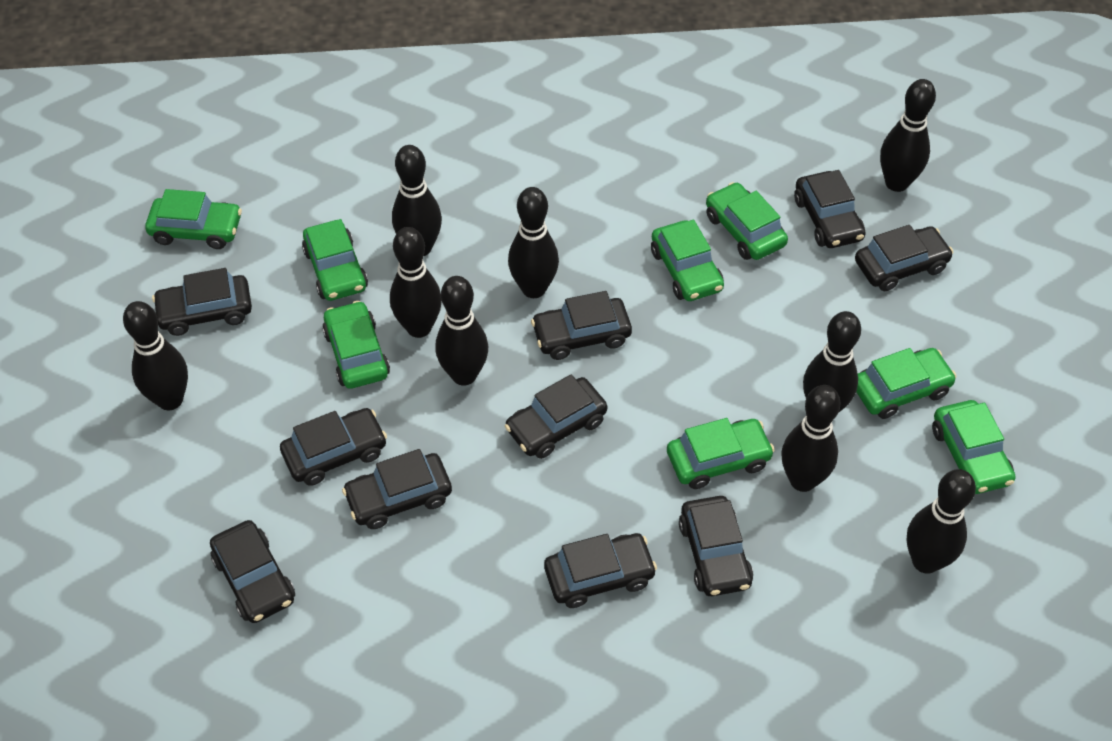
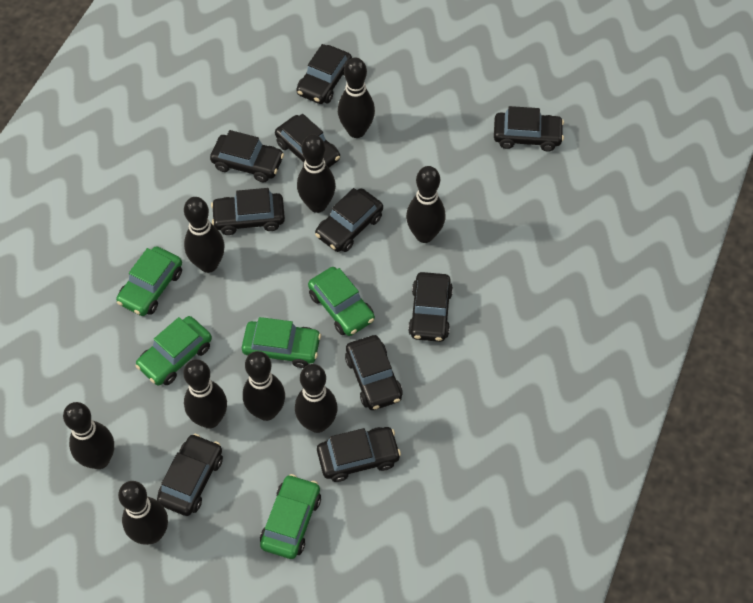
green car: [145,189,242,249] [302,219,368,301] [322,301,390,389] [651,220,724,301] [667,418,775,489] [706,182,788,260] [856,348,957,419] [932,400,1015,494] = 8 -> [116,246,182,316] [136,316,212,386] [242,317,321,368] [260,474,321,559] [308,267,375,336] = 5

